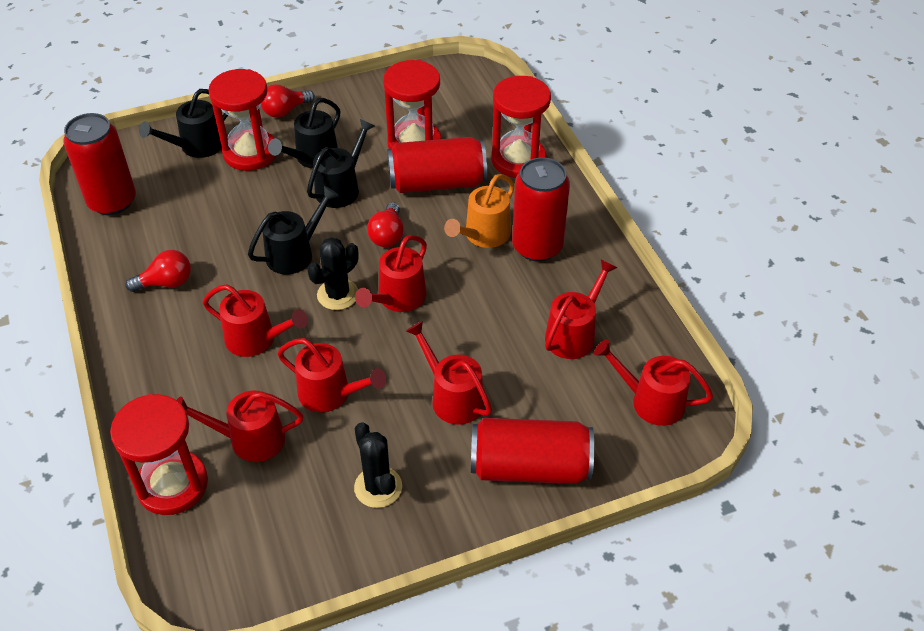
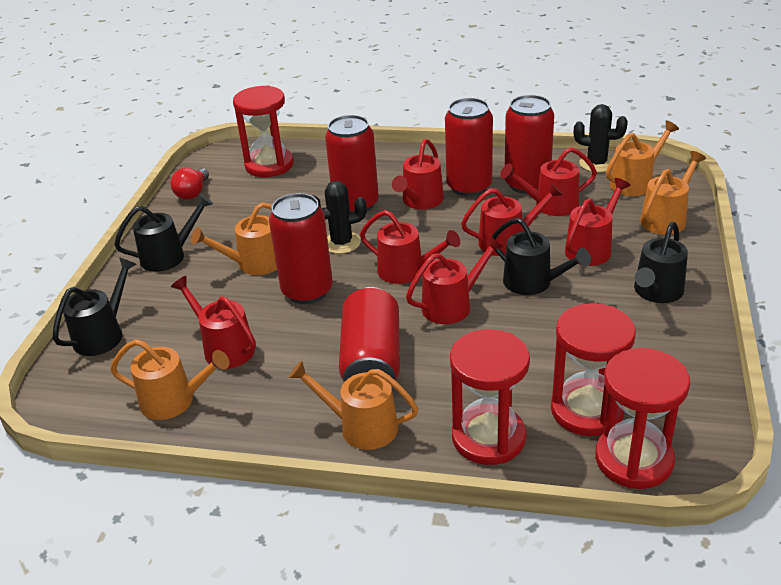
orange watering can: [444,174,515,248] = 1 -> [110,339,229,420] [191,202,277,275] [289,361,418,450] [606,120,679,196] [640,151,706,235] = 5
red can: [63,113,136,215] [387,137,487,193] [471,418,594,484] [512,157,570,262] = 4 -> [269,193,333,304] [325,115,379,212] [339,287,400,388] [445,98,493,196] [505,95,554,194] = 5
red light bulb: [126,250,191,292] [261,84,315,118] [367,202,404,247] = 3 -> [170,168,209,200] = 1

